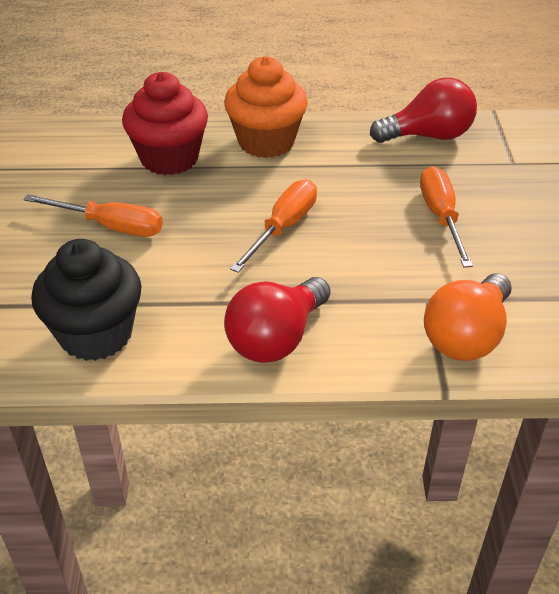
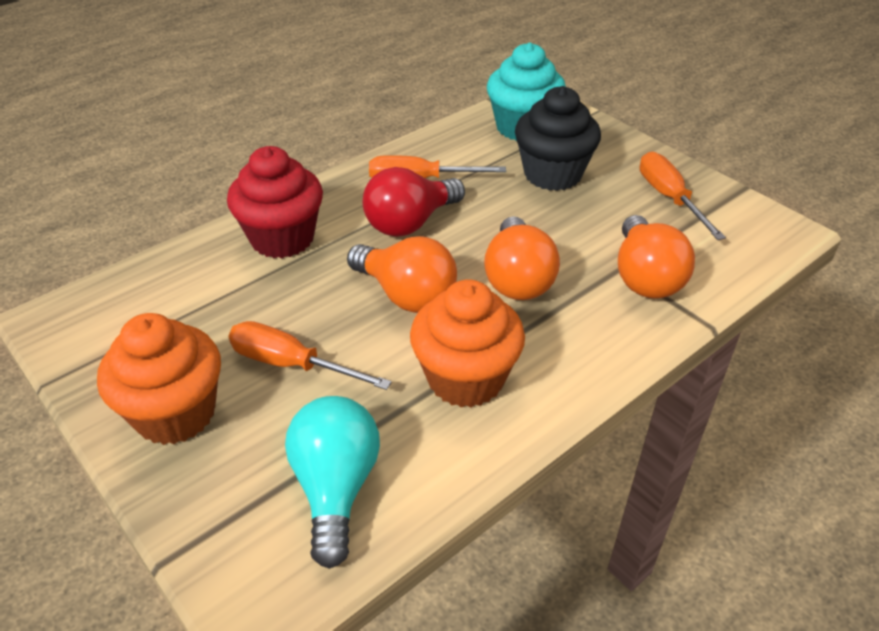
orange cupcake: [224,56,308,158] = 1 -> [97,313,221,445] [410,279,525,408] = 2
orange light bulb: [424,273,512,361] = 1 -> [347,236,457,313] [484,216,560,300] [618,215,695,299] = 3
red light bulb: [224,277,331,363] [370,78,477,143] = 2 -> [363,167,465,237] = 1
turquoise cupcake: none = 0 -> [487,42,566,141] = 1
turquoise light bulb: none = 0 -> [285,396,380,569] = 1

